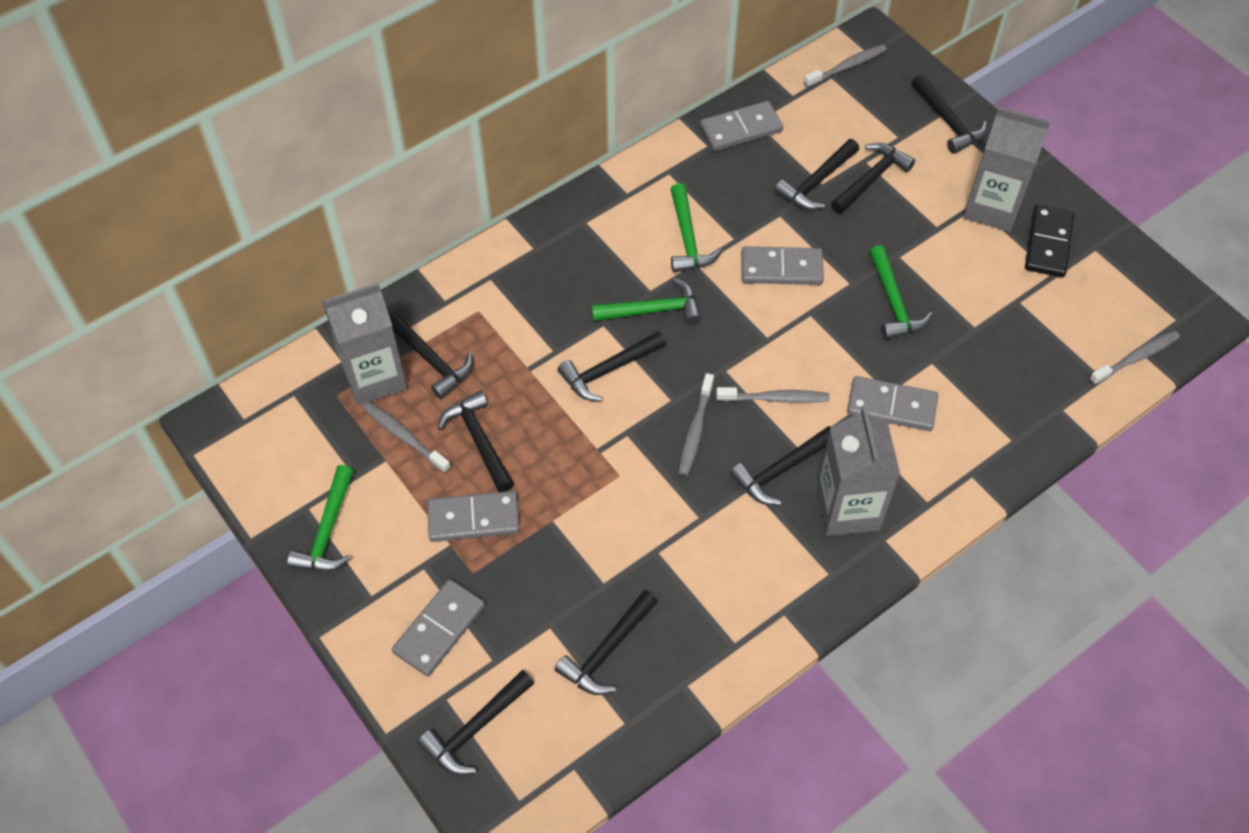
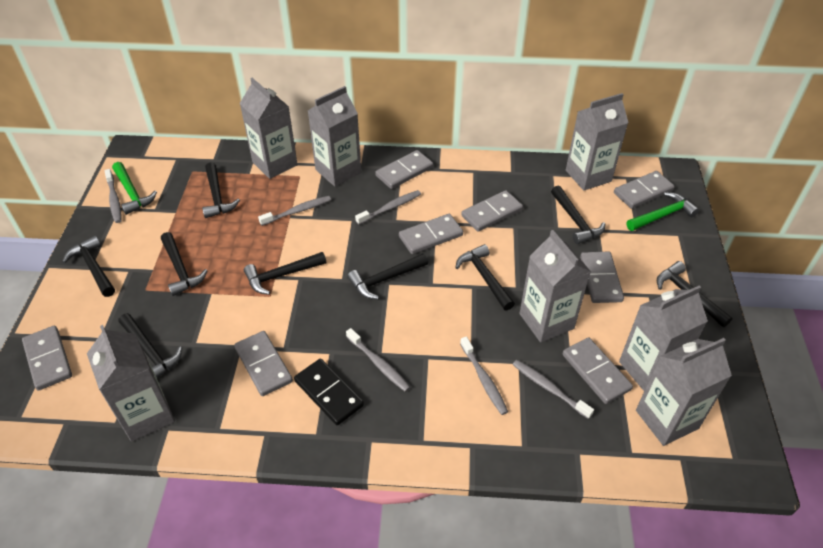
green hammer: [287,465,354,572] [592,278,701,325] [670,183,722,273] [869,245,933,339] = 4 -> [112,162,157,215] [627,192,699,231] = 2
grey carton: [322,283,407,406] [816,406,900,536] [963,107,1051,232] = 3 -> [87,325,175,442] [239,78,298,179] [308,86,361,187] [519,230,591,342] [566,93,629,191] [619,285,708,391] [636,338,732,446] = 7
grey domino: [392,579,485,676] [427,491,520,542] [700,101,783,151] [741,246,824,285] [847,376,938,431] = 5 -> [22,326,72,391] [234,331,293,396] [375,150,433,189] [399,214,463,254] [461,190,523,232] [562,337,633,404] [580,252,624,303] [614,171,675,209] = 8
grey toothbrush: [363,402,451,473] [679,373,714,476] [716,387,829,403] [804,44,887,88] [1089,330,1180,385] = 5 -> [105,169,122,223] [258,196,331,226] [346,328,411,392] [355,190,421,225] [460,336,508,415] [513,360,594,419] = 6

